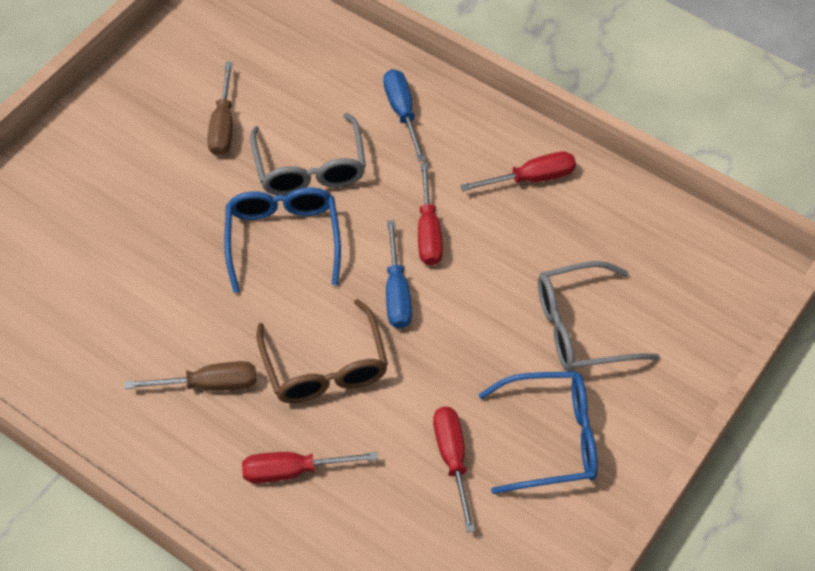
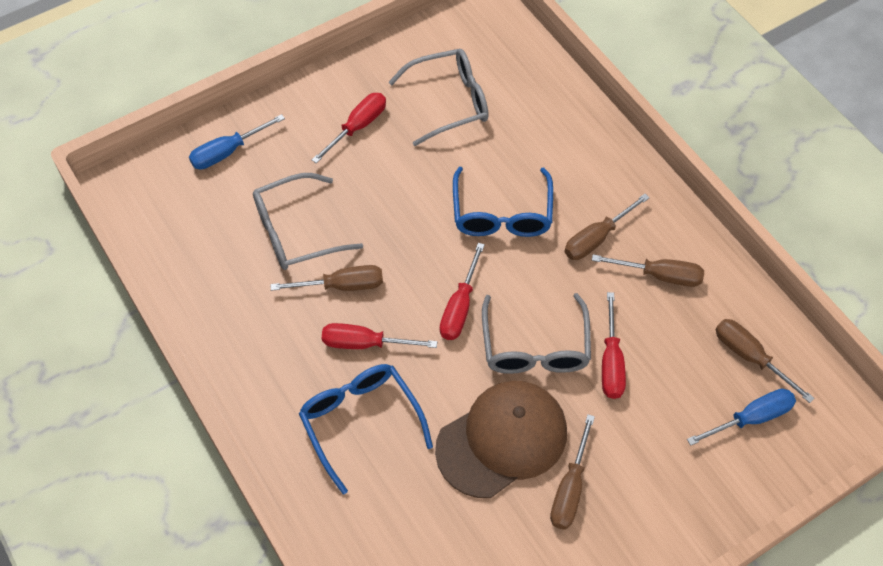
brown cap: none = 0 -> [435,381,567,498] = 1
brown glasses: [257,299,388,404] = 1 -> none = 0
brown screwdriver: [125,361,256,391] [207,62,233,156] = 2 -> [270,265,383,291] [550,414,595,530] [565,194,650,260] [592,254,704,287] [715,319,815,403] = 5
grey glasses: [250,113,366,196] [538,261,660,372] = 2 -> [253,173,363,270] [389,49,489,146] [482,293,591,374] = 3

